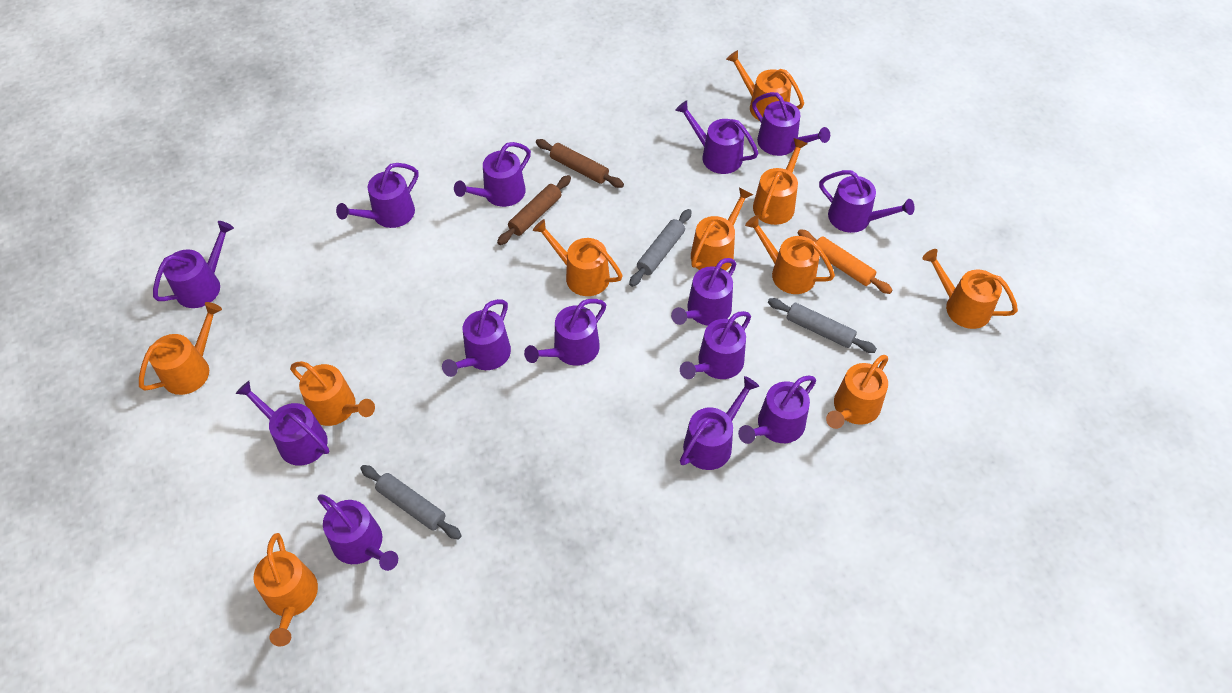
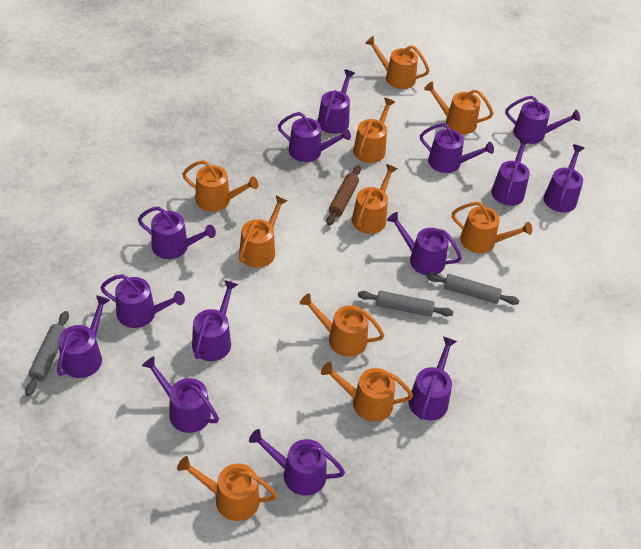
brown rolling pin: [497,175,571,245] [536,139,624,188] = 2 -> [327,165,361,226] = 1
orange rolling pin: [798,229,893,294] = 1 -> none = 0

